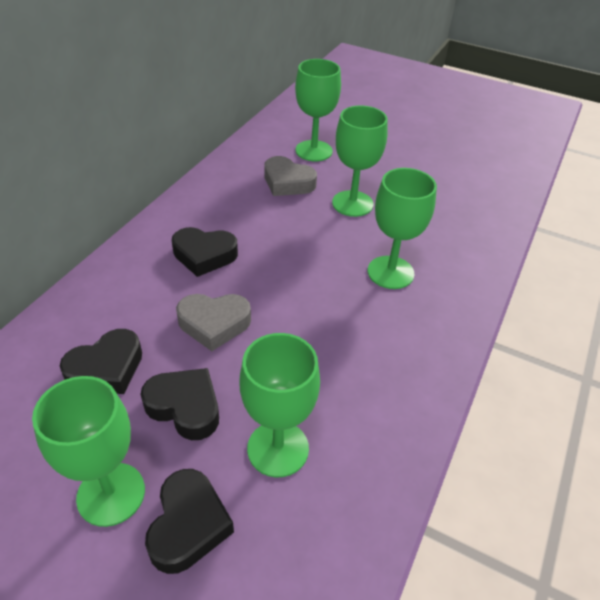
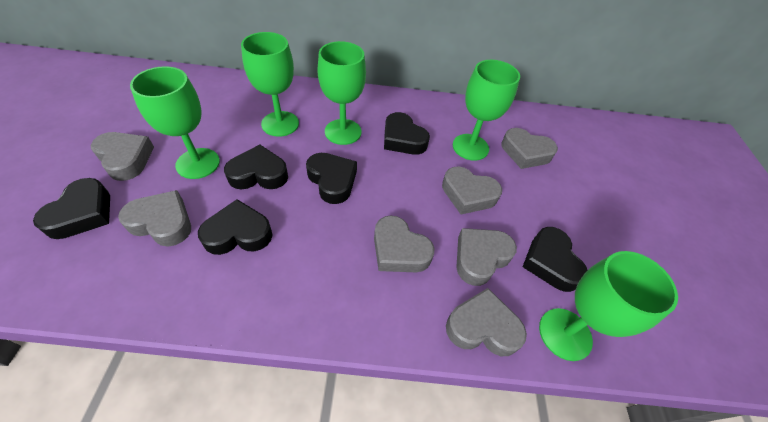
black heart: [60,329,142,394] [140,368,219,440] [145,469,234,574] [172,227,238,277] = 4 -> [33,178,110,239] [198,199,273,255] [224,144,288,189] [306,153,357,204] [384,112,430,155] [523,227,587,292] = 6
grey heart: [176,294,251,351] [265,156,317,196] = 2 -> [91,132,154,181] [118,190,191,247] [374,215,435,273] [442,166,502,215] [446,288,527,356] [456,228,517,286] [501,128,558,169] = 7

